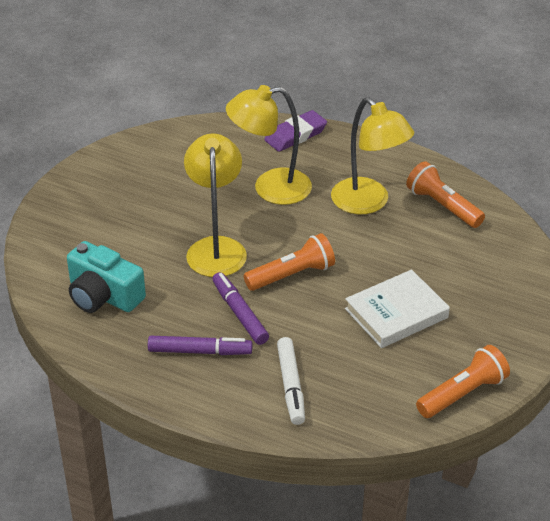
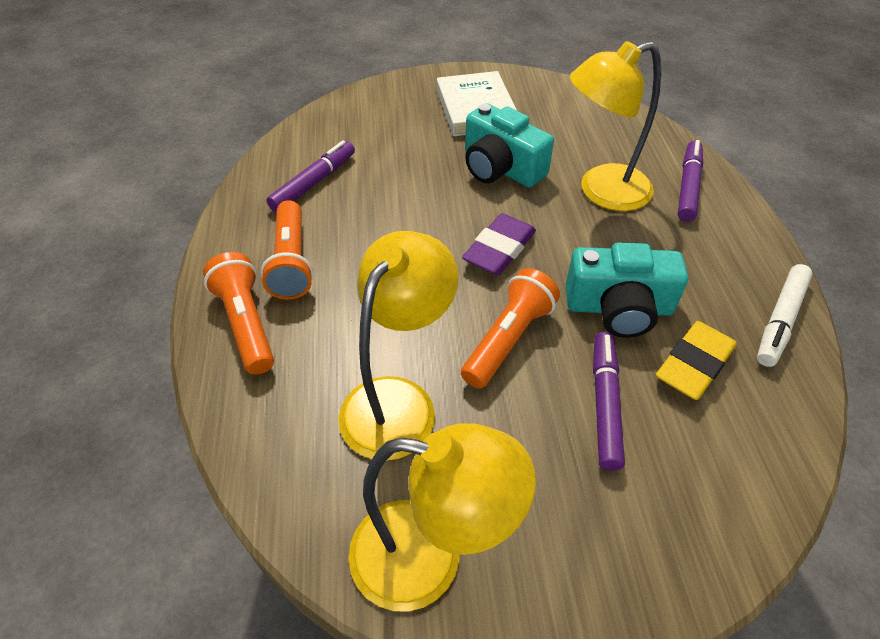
purple marker: [148,336,252,355] [212,272,269,345] = 2 -> [266,140,355,212] [593,332,625,471] [678,140,703,222] = 3
turquoise camera: [67,241,146,313] = 1 -> [465,103,554,187] [566,243,688,338] = 2
yellow eraser: none = 0 -> [656,321,737,400] = 1

